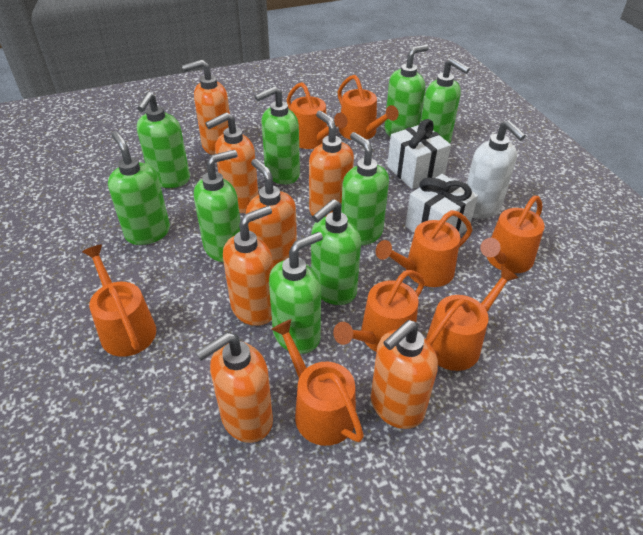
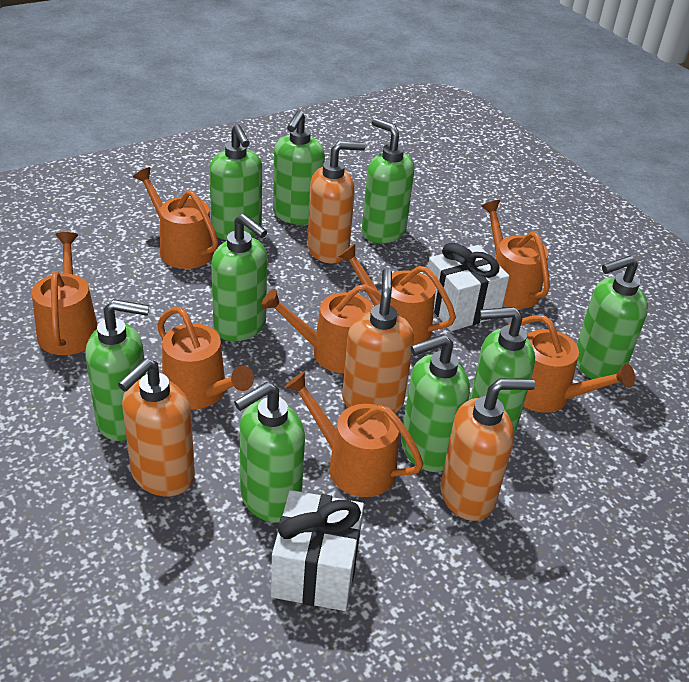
orange soap dispenser: [182,60,230,155] [196,332,273,443] [205,112,259,213] [223,206,273,326] [246,159,297,267] [309,111,354,217] [371,320,438,429] = 7 -> [118,358,195,496] [307,141,365,263] [342,268,414,413] [440,378,535,521] = 4
white soap dispenser: [467,120,526,219] = 1 -> none = 0

